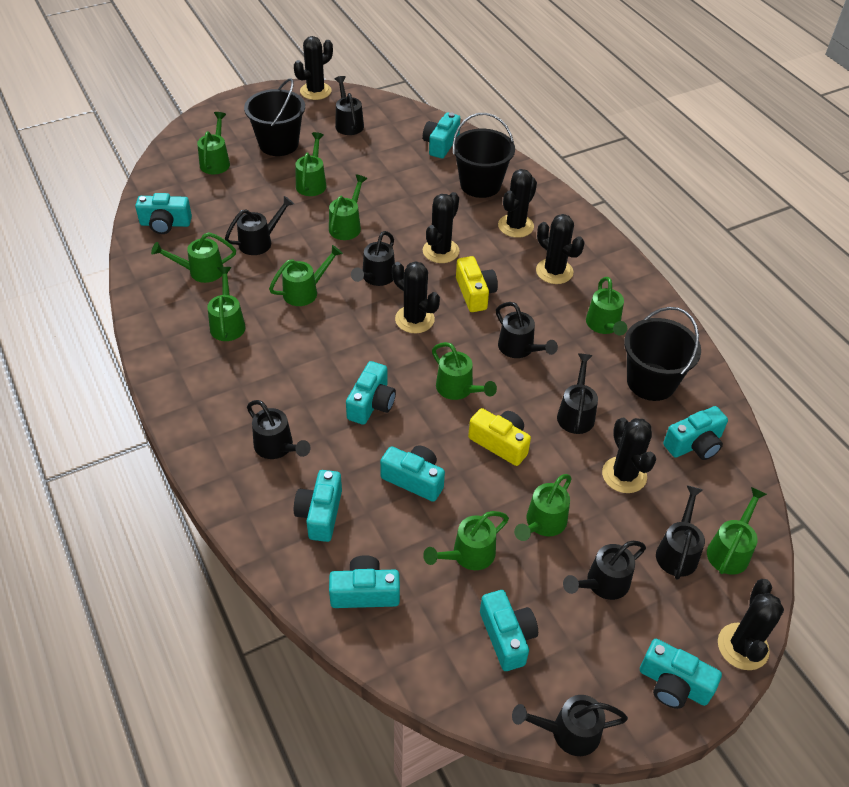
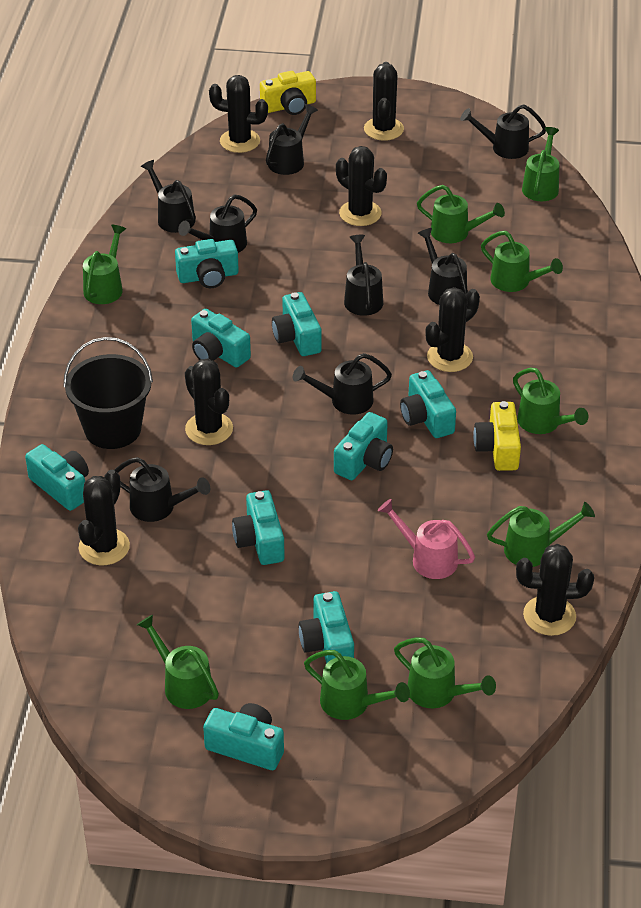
black bucket: [244,78,305,156] [452,113,515,198] [624,307,701,401] = 3 -> [63,337,153,449] = 1
black watering can: [225,196,294,255] [247,400,310,459] [335,76,364,135] [351,231,395,286] [496,302,558,358] [512,695,628,756] [557,353,598,434] [563,541,646,600] [656,485,705,580] = 9 -> [115,457,210,522] [141,160,196,233] [178,194,257,253] [266,104,318,175] [293,353,392,415] [344,235,383,316] [418,228,468,305] [460,105,546,159] = 8
green watering can: [151,232,236,283] [197,112,230,174] [207,267,246,341] [269,245,343,306] [295,132,326,196] [329,174,367,240] [423,511,509,570] [432,342,497,400] [514,474,572,541] [586,277,627,336] [707,487,767,575] = 11 -> [83,225,126,304] [137,615,219,709] [304,650,410,720] [394,637,496,708] [417,185,505,243] [481,231,563,292] [487,502,595,567] [513,368,588,434] [522,127,559,201] = 9
pink watering can: none = 0 -> [378,499,475,579] = 1

